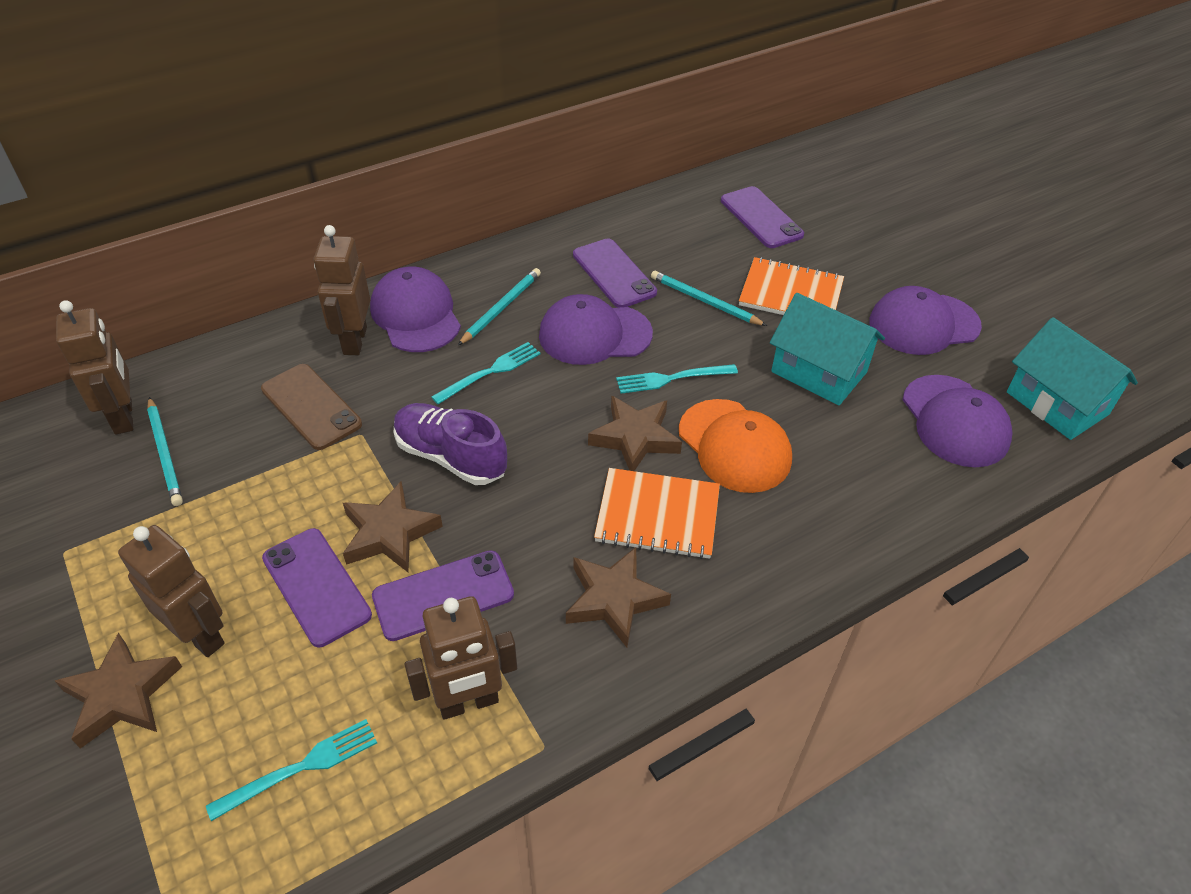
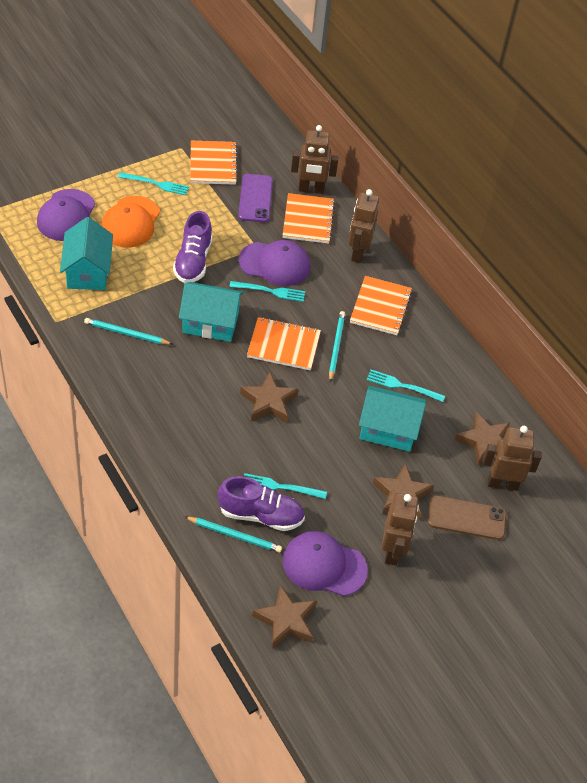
orange notebook: [594,468,720,559] [739,257,844,315] = 2 -> [190,141,238,185] [247,317,321,371] [283,193,335,244] [350,276,412,335] = 4
purple cap: [370,267,461,352] [539,294,653,365] [870,286,982,355] [903,375,1013,467] = 4 -> [37,189,95,241] [238,240,310,286] [282,531,368,596] = 3
purple phone: [262,528,372,647] [372,550,514,641] [573,238,657,308] [721,186,804,248] = 4 -> [238,174,273,222] = 1
purple shoe: [394,403,507,485] = 1 -> [173,211,212,283] [218,476,305,531] = 2
turquoise fork: [206,719,377,821] [431,342,541,404] [616,364,738,394] = 3 -> [118,172,189,195] [229,281,305,302] [244,473,327,499] [367,370,445,402] = 4
turquoise house: [770,293,885,405] [1007,317,1138,440] = 2 -> [60,217,113,290] [179,282,244,342] [359,386,426,452] = 3

